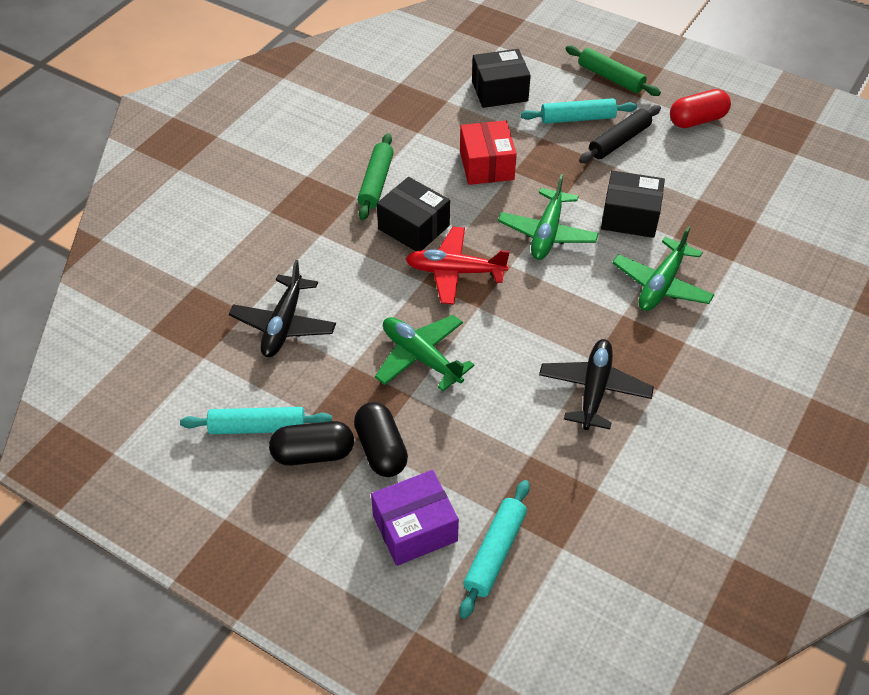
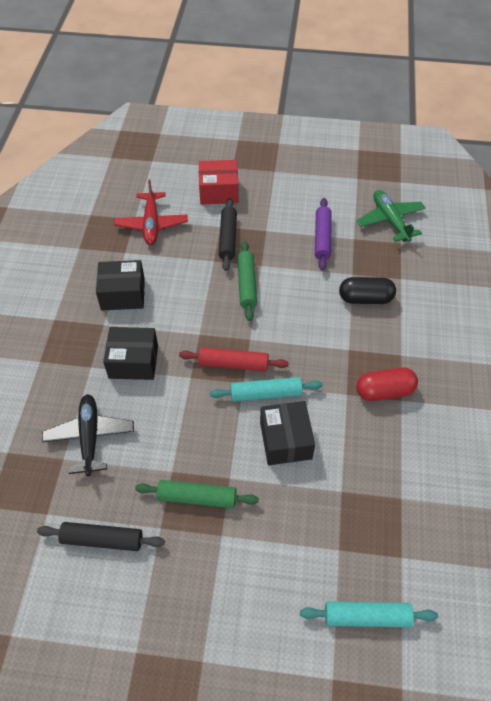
black capsule: [269,421,354,466] [354,402,408,477] = 2 -> [339,277,396,304] = 1
black plane: [229,260,336,357] [539,339,654,430] = 2 -> [42,394,134,476] = 1
black rolling pin: [579,105,661,163] = 1 -> [37,522,165,551] [219,198,237,271] = 2
green plane: [375,315,474,391] [498,174,599,260] [612,226,715,311] = 3 -> [356,190,426,242] = 1
purple box: [371,470,459,566] = 1 -> none = 0
purple rolling pin: none = 0 -> [315,198,332,271] = 1
red rolling pin: none = 0 -> [179,347,289,371] = 1
turquoise rolling pin: [180,407,332,434] [459,480,530,619] [521,98,637,124] = 3 -> [210,377,323,402] [300,601,438,627] = 2

